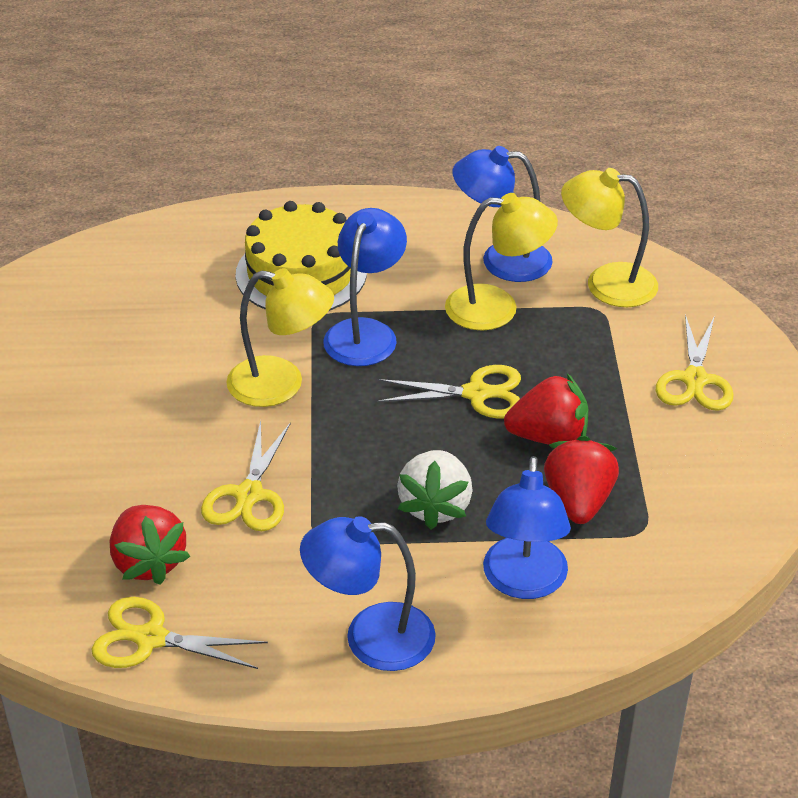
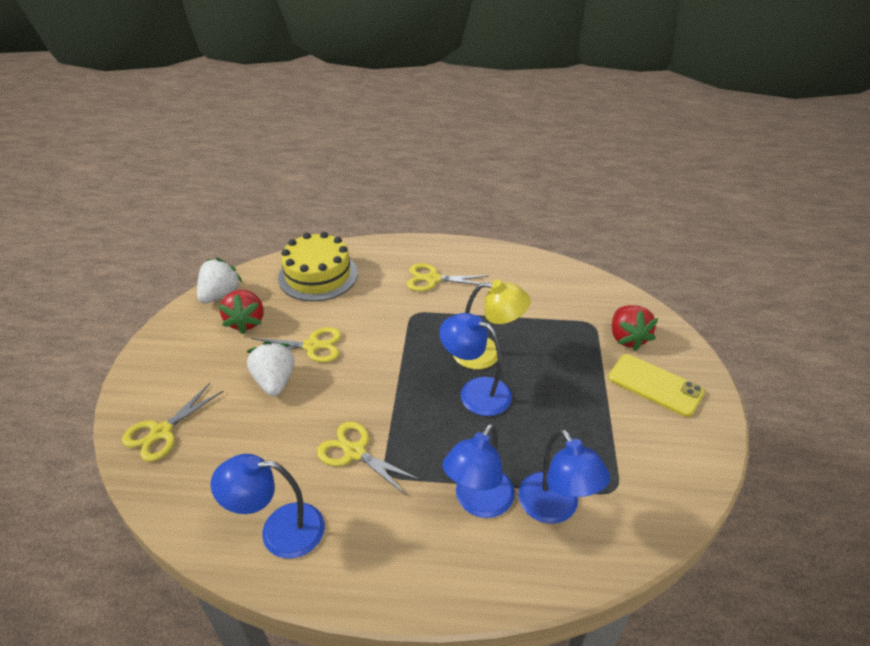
red strawberry: [110,505,191,585] [504,373,588,445] [544,436,619,524] = 3 -> [218,290,264,334] [612,305,658,351] = 2
white strawberry: [397,450,473,529] = 1 -> [197,258,242,303] [247,341,294,396] = 2
yellow lamp: [227,268,334,407] [445,193,558,331] [561,168,658,307] = 3 -> [453,280,531,369] = 1
yellow phone: none = 0 -> [608,354,705,417] = 1

